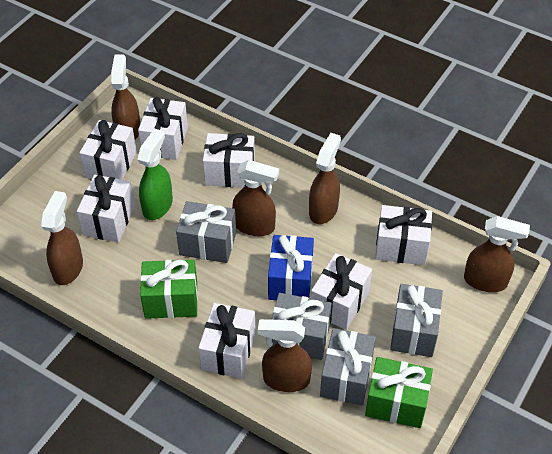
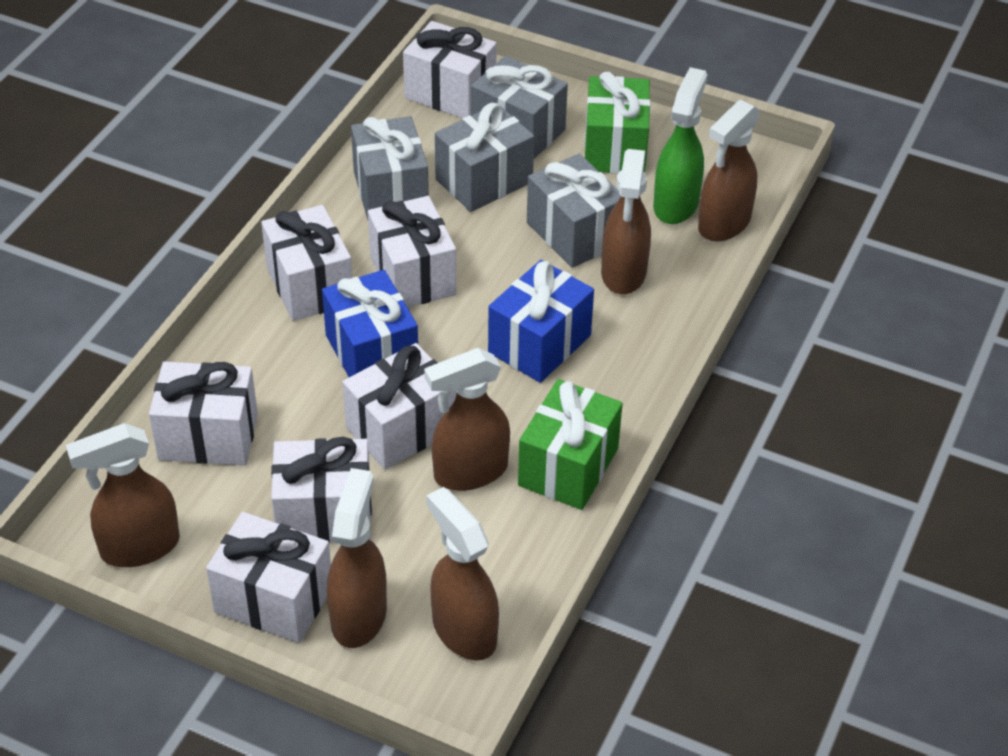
blue gift: [268,235,314,300] = 1 -> [322,270,418,377] [488,260,594,383] = 2

